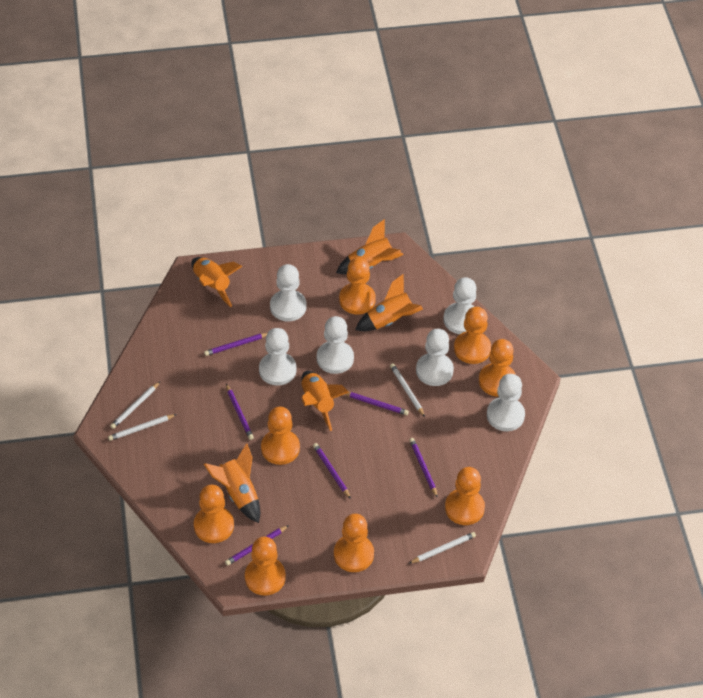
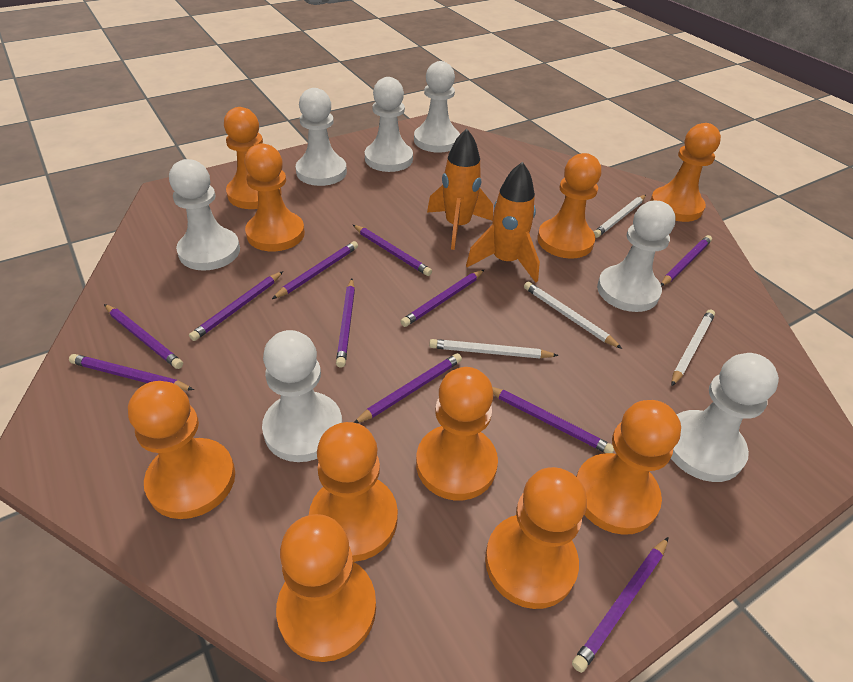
orange pawn: [194,485,234,543] [245,537,286,596] [261,407,300,465] [334,514,374,572] [339,257,376,315] [445,467,485,525] [454,307,491,364] [479,339,516,397] = 8 -> [128,381,235,519] [224,107,282,209] [244,143,305,252] [276,514,376,662] [309,422,398,562] [416,367,498,500] [485,467,587,609] [537,153,601,259] [576,400,681,535] [650,123,721,222] = 10
orange rocket: [191,257,243,307] [204,443,260,523] [301,371,349,431] [336,219,404,274] [355,274,423,331] = 5 -> [427,129,493,250] [466,162,540,283] = 2
purple pencil: [204,333,267,356] [225,525,289,566] [226,384,254,440] [313,443,351,499] [345,392,409,415] [409,438,438,498] = 6 -> [69,354,194,390] [104,304,183,369] [189,271,283,341] [272,241,358,299] [336,279,355,368] [353,225,432,276] [354,353,462,423] [400,270,484,327] [492,387,614,453] [572,537,669,673] [661,235,712,286] = 11
white pawn: [259,328,296,386] [270,264,306,321] [317,316,354,374] [416,329,454,386] [443,277,477,334] [487,374,525,431] = 6 -> [169,159,240,271] [262,330,342,462] [296,88,347,186] [365,77,413,172] [414,61,460,153] [597,201,676,312] [671,353,779,482] = 7

